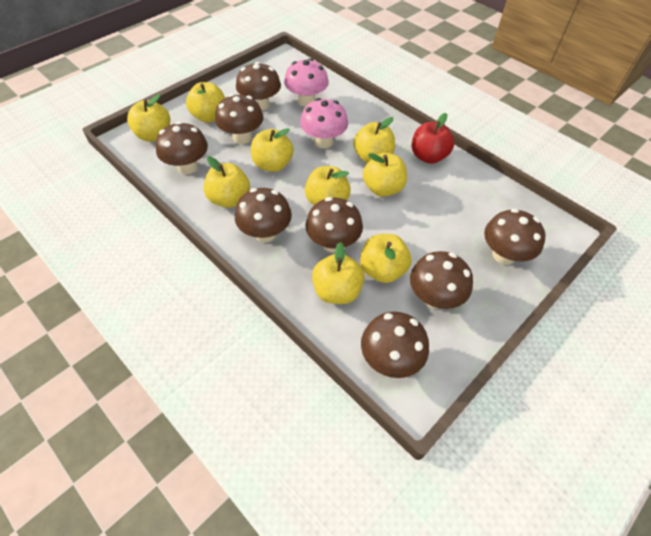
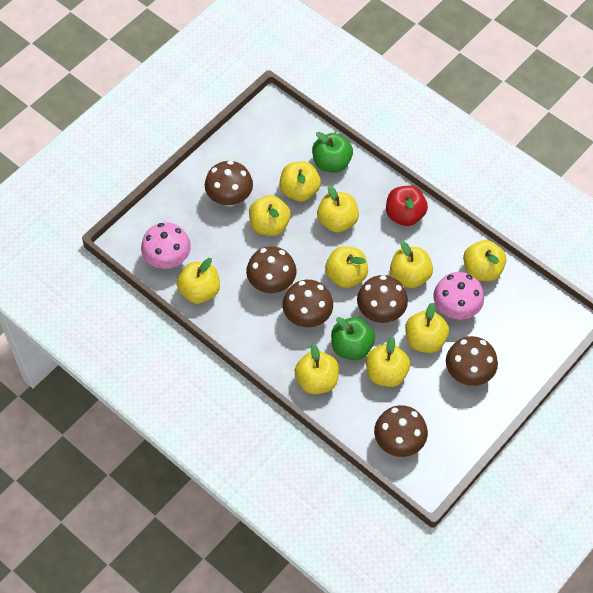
brown mushroom: [155,121,208,174] [215,94,264,144] [235,188,292,243] [236,62,281,111] [305,197,363,253] [361,311,429,378] [410,251,473,309] [484,209,545,265] = 8 -> [205,161,253,207] [246,246,297,293] [283,280,333,327] [357,275,408,323] [374,405,428,457] [446,336,498,386] = 6
green apple: none = 0 -> [312,132,353,173] [331,317,375,360] = 2
yellow apple: [127,94,170,142] [186,82,225,123] [204,156,250,208] [251,128,294,172] [305,166,351,205] [312,242,365,304] [353,117,395,163] [360,234,411,283] [363,153,407,197] = 9 -> [177,258,220,304] [249,195,291,236] [280,161,321,201] [295,344,339,394] [317,185,359,233] [325,246,368,288] [366,336,410,387] [390,241,433,288] [405,303,449,353] [463,240,506,281] = 10

